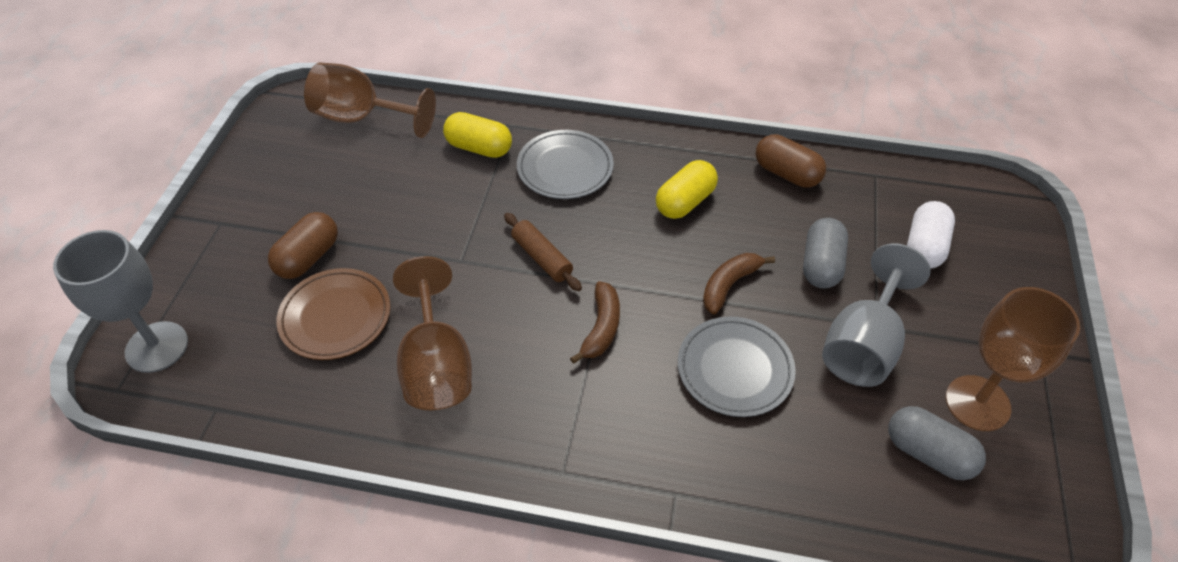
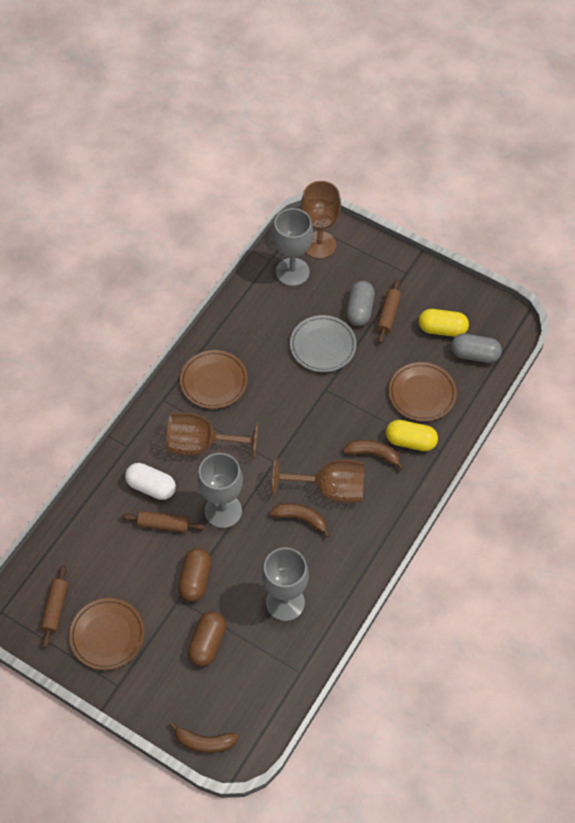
brown banana: [570,281,620,364] [703,253,775,314] = 2 -> [169,722,239,753] [270,503,330,538] [343,440,404,470] = 3
brown plate: [276,268,391,360] = 1 -> [69,598,145,670] [180,350,248,409] [388,362,457,422] = 3
brown rolling pin: [504,213,582,291] = 1 -> [41,565,68,648] [122,511,205,533] [377,280,401,344] = 3
grey goblet: [53,230,188,373] [822,243,931,387] = 2 -> [197,453,243,528] [262,547,309,621] [273,208,313,286] = 3
grey plate: [517,130,614,199] [678,317,796,417] = 2 -> [290,315,357,372] = 1

